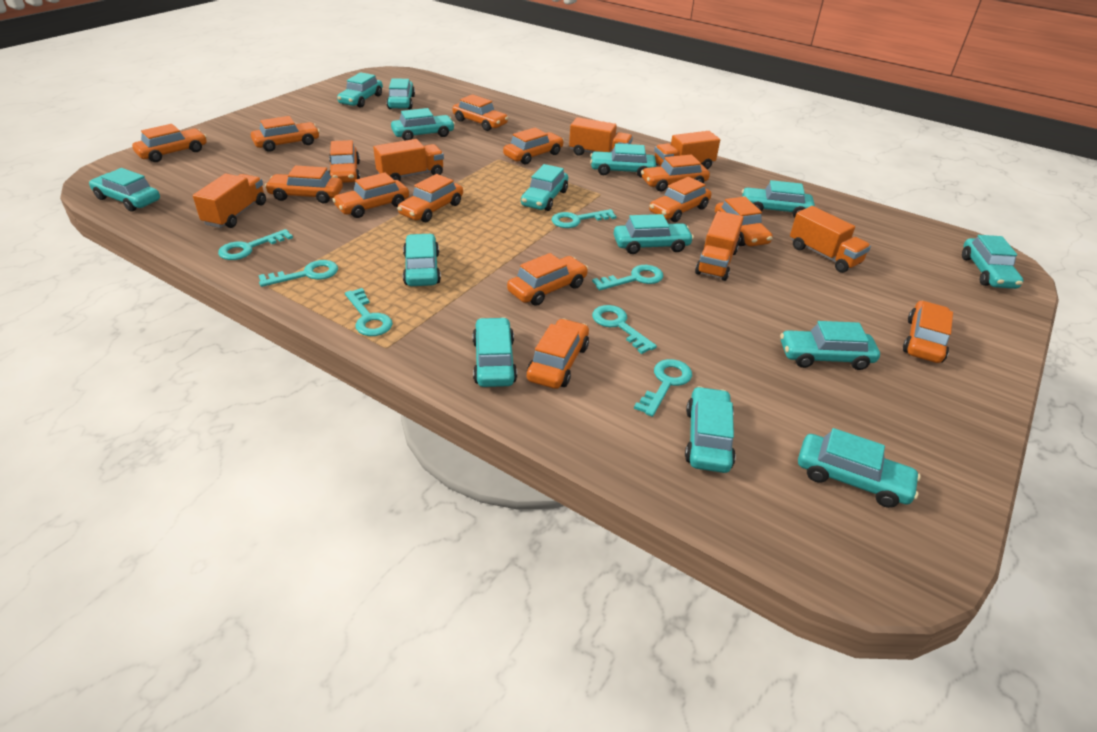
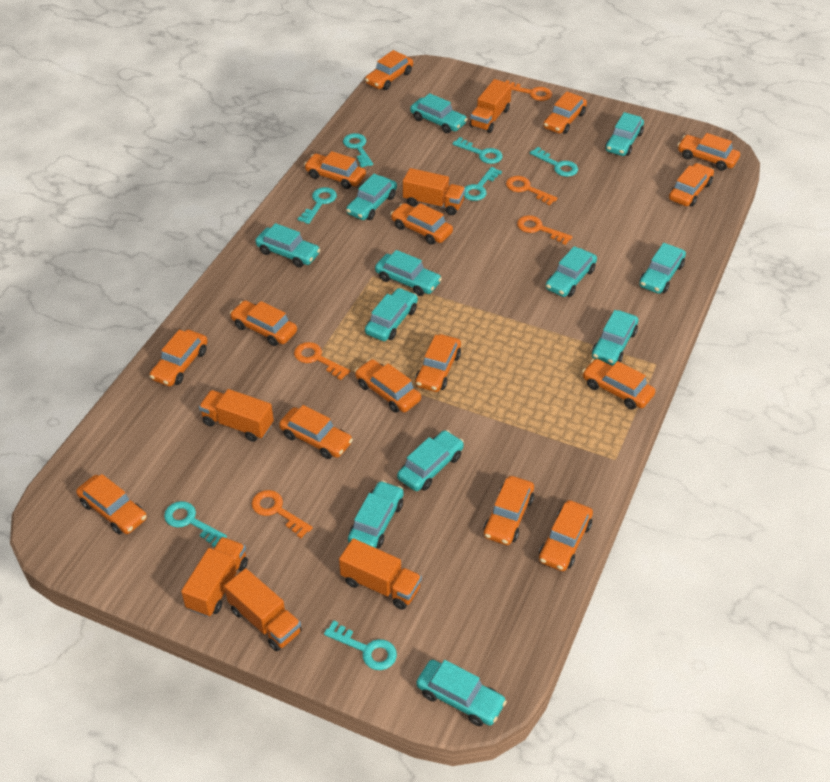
orange car: [132,124,207,162] [251,116,320,152] [265,165,343,203] [329,140,360,183] [332,172,409,218] [397,174,463,222] [452,94,508,131] [503,128,564,165] [507,253,588,306] [527,318,589,389] [641,154,710,191] [649,177,711,222] [715,197,772,246] [903,301,953,363] = 14 -> [76,474,147,535] [150,330,208,386] [230,300,297,346] [279,405,353,459] [304,151,366,189] [355,359,421,413] [365,50,413,90] [391,203,453,245] [415,334,461,392] [483,476,534,545] [539,500,593,571] [543,92,587,134] [582,359,655,409] [669,163,714,206] [678,133,740,171] = 15
orange key: none = 0 -> [252,490,313,538] [294,342,350,380] [506,80,552,101] [506,176,557,205] [517,215,572,245] = 5
turquoise car: [89,168,160,212] [337,72,383,108] [386,78,415,109] [391,108,455,141] [403,234,441,286] [472,317,517,387] [521,164,568,211] [590,143,656,178] [614,214,694,254] [685,386,736,473] [742,180,815,217] [780,321,880,370] [798,428,921,508] [962,235,1023,289] = 14 -> [255,223,320,267] [346,174,397,220] [348,481,404,548] [365,288,418,341] [375,250,442,296] [397,430,464,491] [410,93,467,133] [416,660,507,726] [546,246,597,297] [592,310,638,365] [605,112,644,156] [639,243,686,294] = 12

